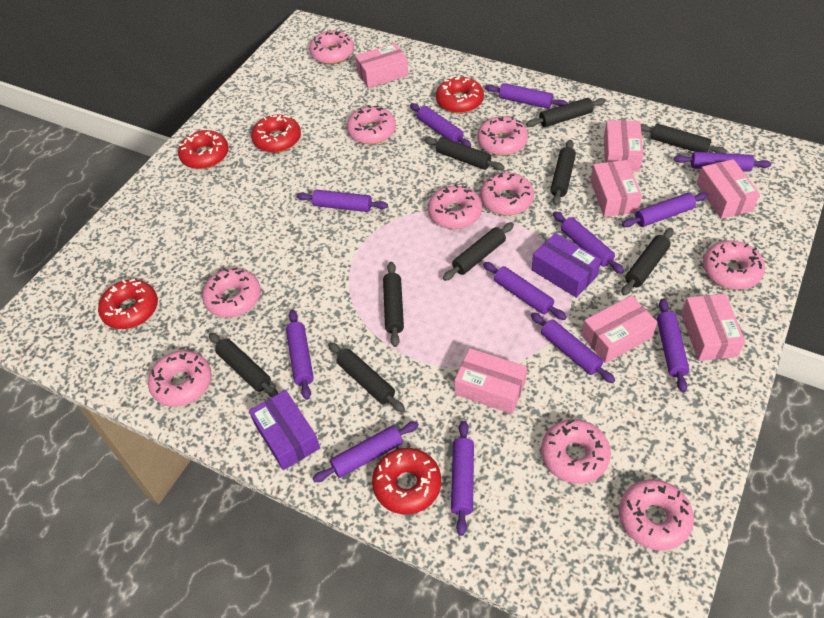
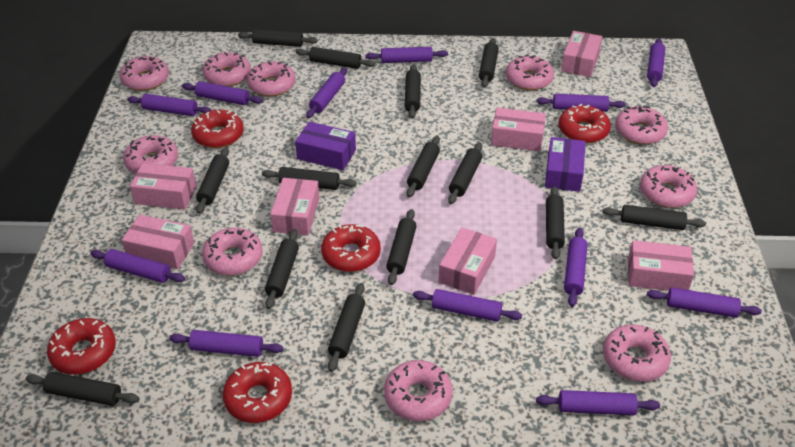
black rolling pin: [209,333,278,398] [328,342,405,412] [383,262,404,347] [424,137,505,170] [443,222,514,281] [526,98,606,127] [550,140,576,206] [622,228,673,295] [641,124,727,153] = 9 -> [26,372,139,406] [196,147,229,214] [238,29,318,47] [262,167,357,190] [265,229,299,309] [296,47,375,69] [328,283,365,372] [386,209,417,285] [405,64,421,119] [406,136,440,198] [448,142,482,204] [479,38,499,88] [546,186,565,259] [602,205,706,230] = 14

